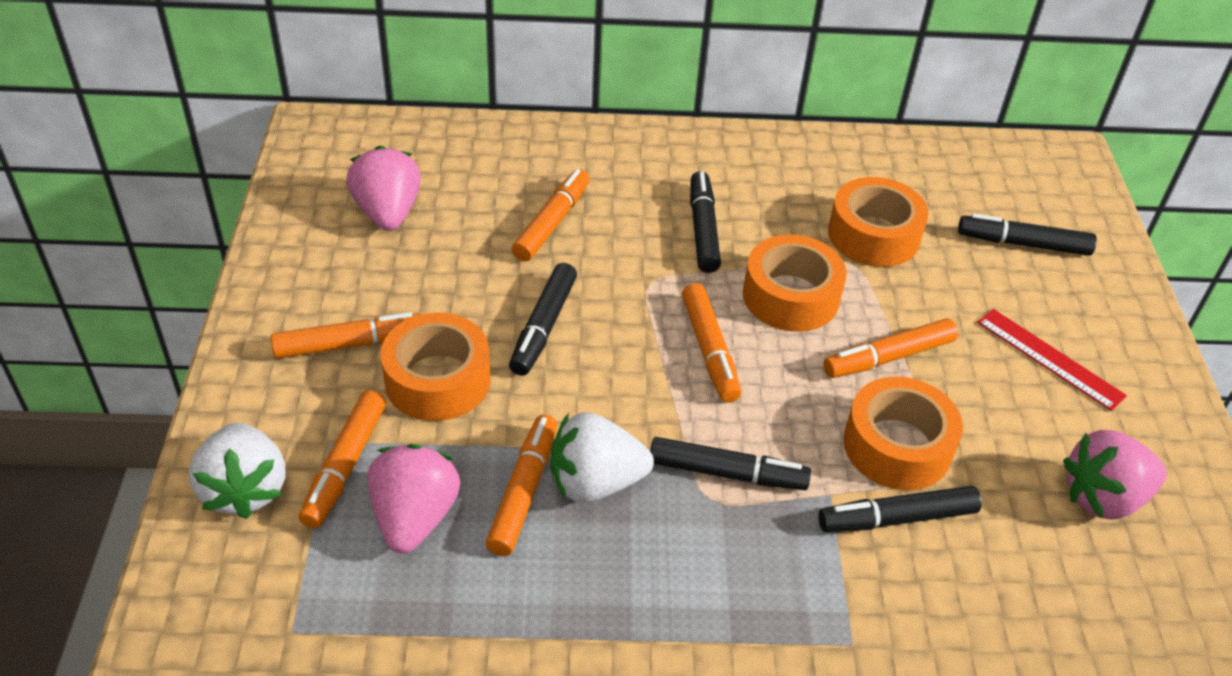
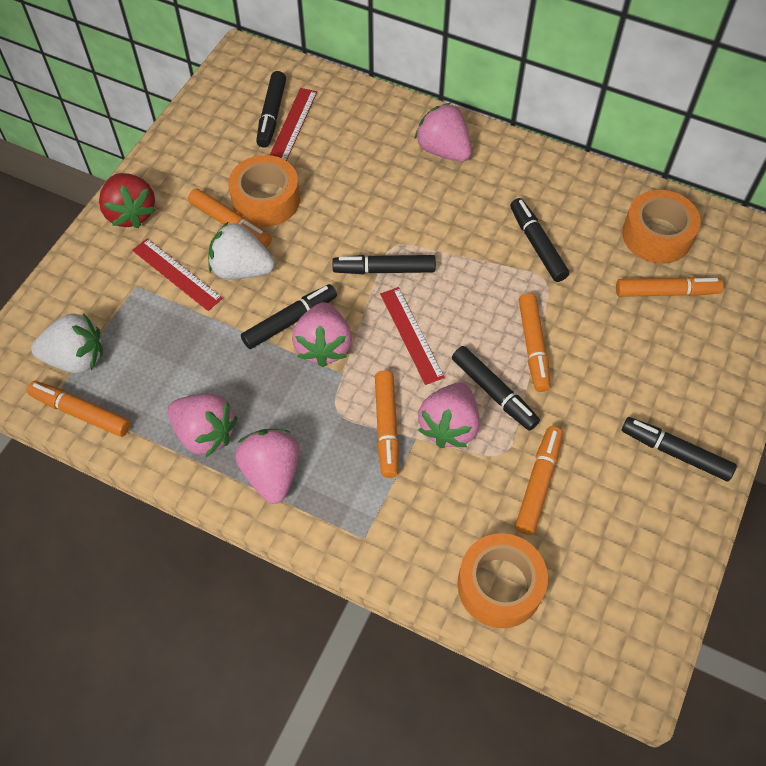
black marker: [509,263,577,376] [650,437,811,490] [690,171,721,273] [818,486,982,532] [958,214,1097,256] = 5 -> [241,284,337,349] [256,71,286,148] [332,255,436,274] [452,346,540,431] [510,198,569,282] [622,417,737,482] = 6
orange tape: [380,313,490,421] [743,235,847,332] [828,177,928,267] [843,376,963,490] = 4 -> [228,155,300,227] [458,533,548,628] [622,190,701,264] = 3
pink strawberry: [346,145,421,231] [368,444,460,553] [1063,430,1167,520] = 3 -> [167,393,238,457] [235,429,299,504] [292,302,352,367] [415,103,472,162] [418,382,479,448] = 5
red ruler: [977,309,1127,411] = 1 -> [132,239,223,311] [270,88,317,161] [380,287,445,385] = 3
red strawberry: none = 0 -> [99,173,156,228] = 1

